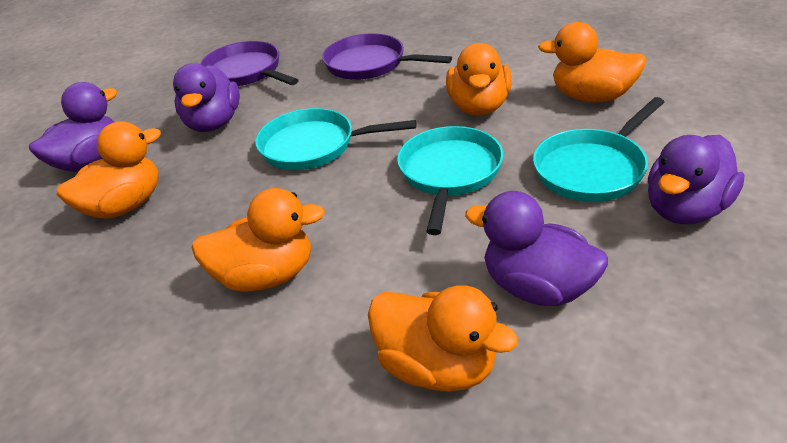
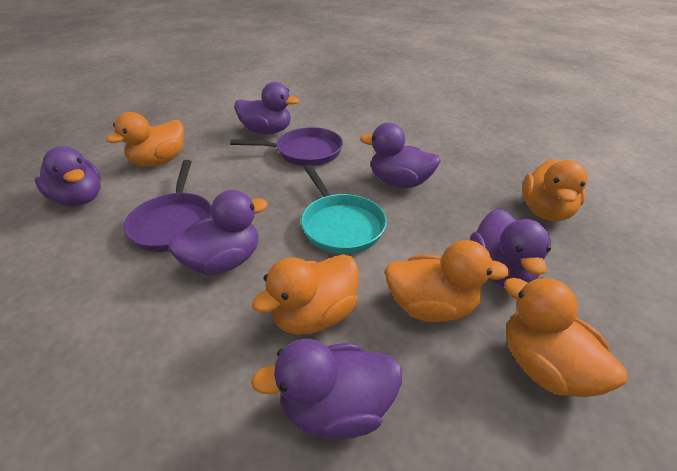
purple duck: [29,82,118,172] [173,63,240,132] [465,191,608,306] [648,135,744,224] = 4 -> [35,146,101,207] [168,190,268,275] [234,82,299,134] [251,339,402,440] [360,123,441,188] [470,208,551,287] = 6
turquoise pan: [255,108,416,170] [397,126,504,235] [533,97,664,202] = 3 -> [301,164,387,254] = 1

